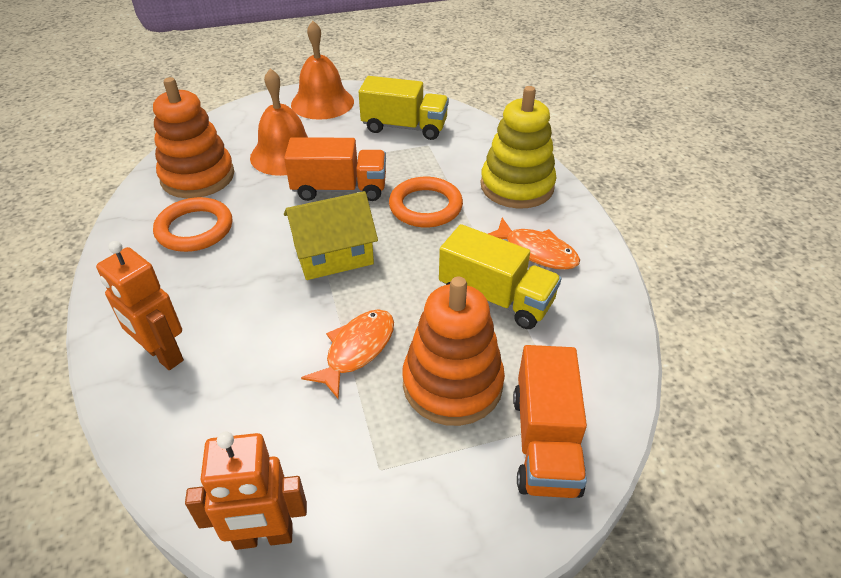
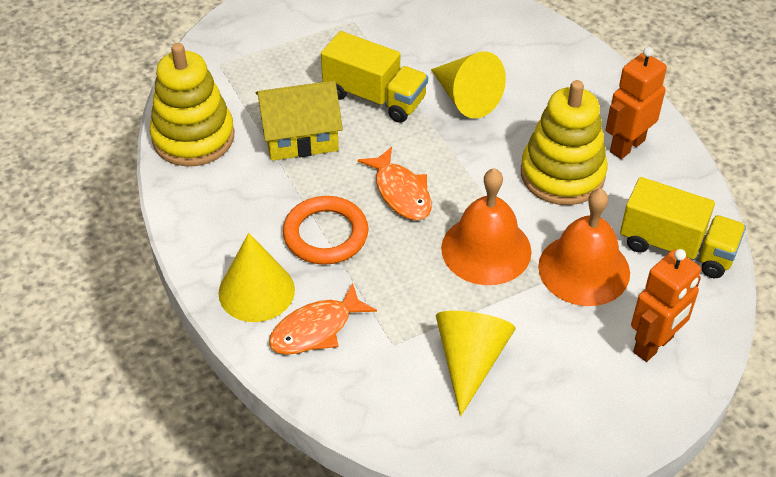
orange ring: [153,197,232,252] [389,177,463,228] = 2 -> [283,196,368,265] = 1
orange stacking toy: [153,77,234,198] [402,277,505,426] = 2 -> none = 0
orange truck: [284,137,386,201] [513,345,587,498] = 2 -> none = 0
yellow cone: none = 0 -> [219,233,295,322] [431,51,506,118] [436,311,516,416] = 3
yellow stacking toy: [480,86,556,208] = 1 -> [150,43,234,167] [521,80,607,205] = 2

